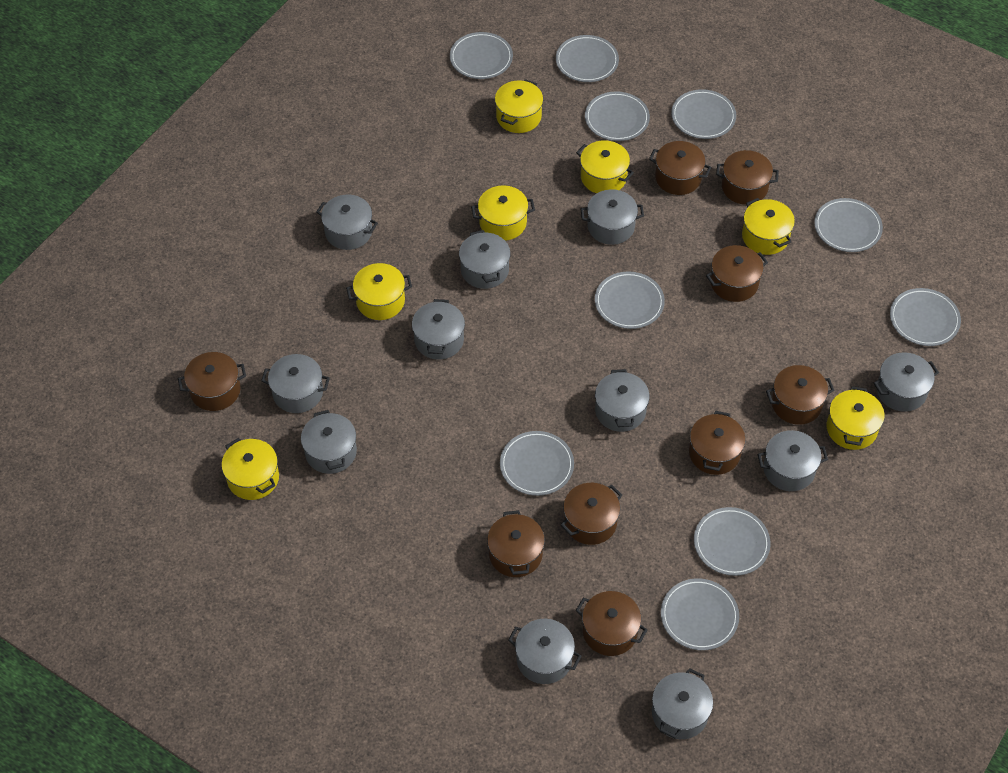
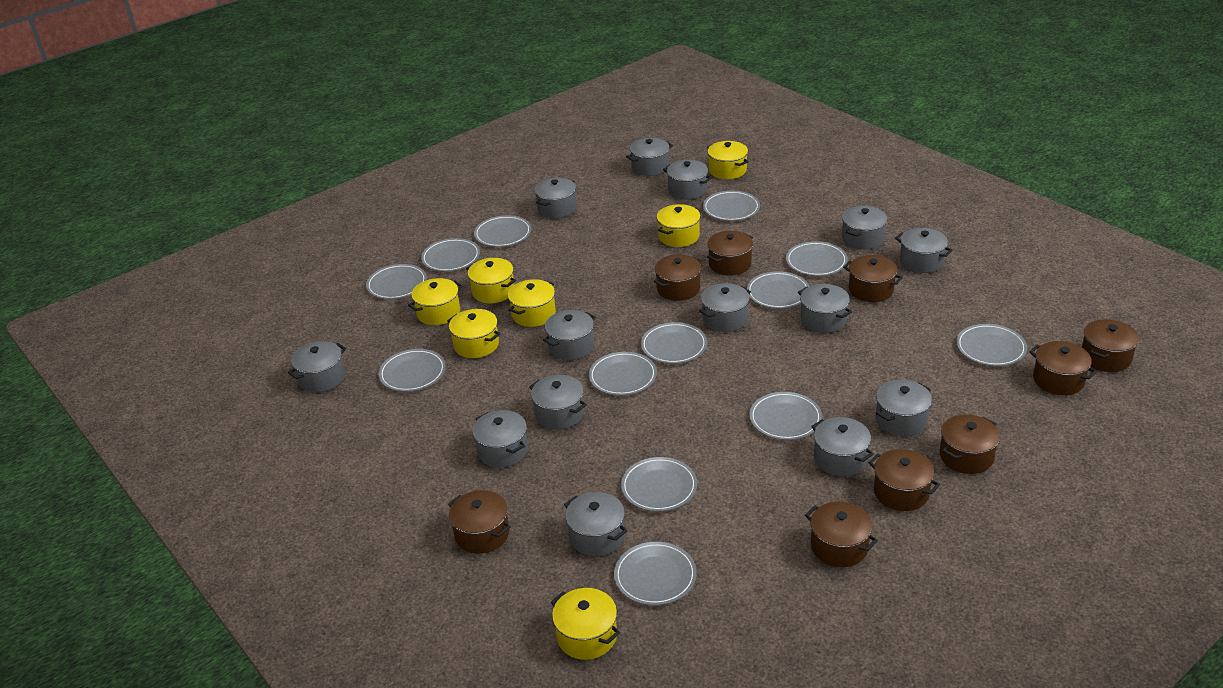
grey plate: [450,32,513,79] [500,431,574,496] [556,35,619,82] [585,91,650,141] [595,271,665,329] [661,578,739,650] [671,89,736,139] [694,507,770,576] [814,198,883,252] [890,288,961,346] = 10 -> [366,264,427,299] [378,349,446,392] [421,238,480,272] [474,215,531,247] [589,352,657,396] [614,542,697,606] [621,457,697,512] [641,322,707,364] [703,191,760,221] [747,271,810,309] [749,392,822,440] [786,241,848,276] [956,324,1027,366] = 13
grey pot: [261,354,330,413] [301,410,357,474] [316,195,378,250] [412,299,465,360] [459,230,511,289] [508,619,582,684] [581,189,644,245] [595,369,650,432] [652,668,713,739] [757,430,828,491] [873,352,939,412] = 11 -> [288,341,346,392] [472,410,528,467] [529,375,587,430] [534,178,577,218] [543,310,596,360] [564,492,627,556] [626,138,673,176] [663,160,712,199] [699,283,751,332] [798,284,852,333] [811,417,874,476] [842,206,887,249] [876,380,932,436] [895,228,953,273] = 14

